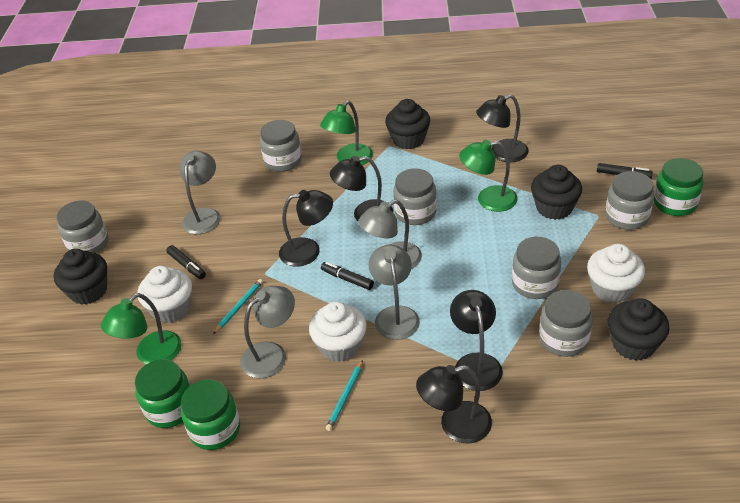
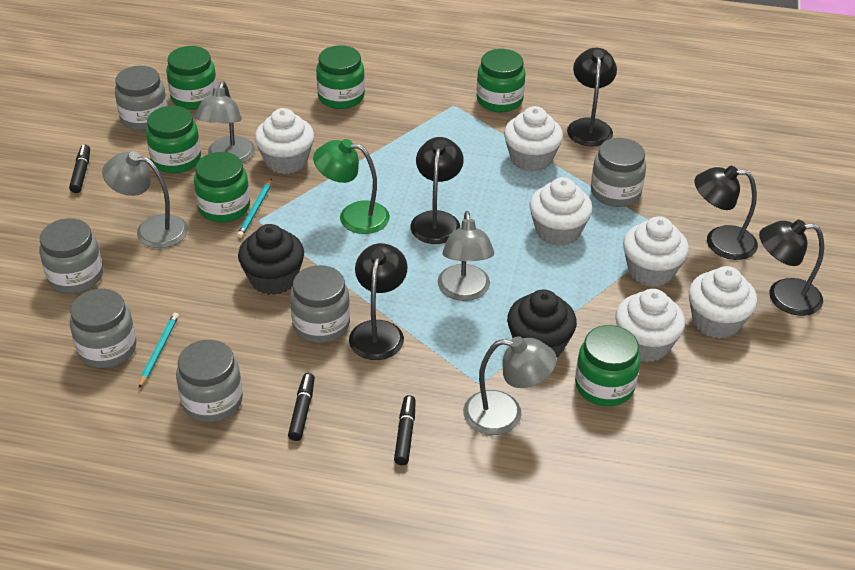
black cupcake: [54,249,107,305] [385,99,430,149] [531,165,582,220] [608,298,669,361] = 4 -> [238,224,304,295] [507,289,577,357] = 2
green jar: [135,359,190,428] [181,379,240,450] [654,158,704,216] = 3 -> [146,106,201,173] [166,46,217,110] [194,152,250,222] [316,45,365,109] [477,49,525,112] [575,325,641,406] = 6
green lamp: [101,293,182,364] [320,101,373,165] [459,140,518,212] = 3 -> [313,139,390,234] = 1
white cupcake: [138,266,192,323] [309,302,367,362] [587,244,645,303] = 3 -> [255,108,314,174] [504,106,563,172] [529,177,593,246] [615,289,685,362] [623,216,689,287] [689,266,757,339] = 6

